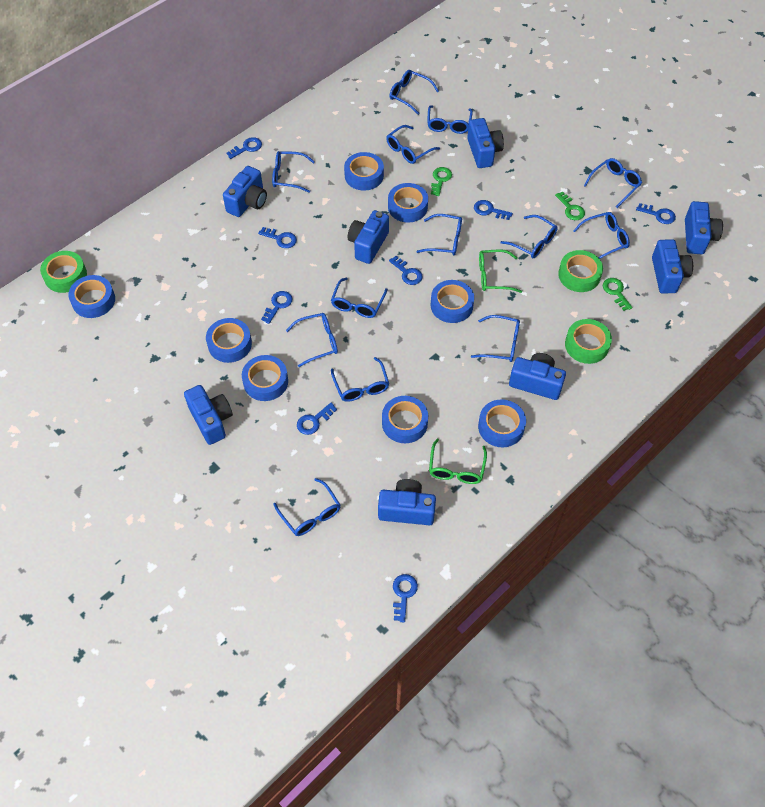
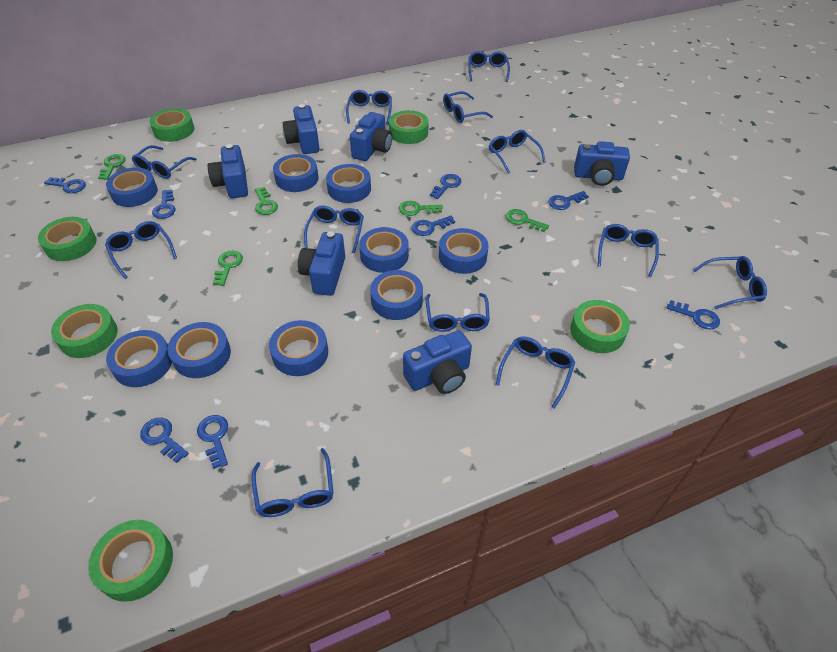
blue camera: [184,385,233,445] [223,166,267,217] [348,210,389,264] [378,479,436,525] [467,118,504,168] [509,353,566,400] [652,239,693,294] [685,201,723,254] = 8 -> [208,144,248,198] [283,104,320,154] [298,231,345,296] [350,112,392,161] [403,330,472,394] [574,141,630,186] = 6
blue glasses: [272,151,315,193] [273,478,340,536] [286,313,338,367] [331,278,388,318] [331,357,389,402] [386,125,440,164] [389,70,439,115] [416,214,462,256] [427,105,473,134] [471,315,520,362] [500,215,558,258] [573,212,630,259] [584,158,642,208] = 13 -> [105,221,177,279] [132,145,197,179] [251,448,334,517] [304,206,364,253] [346,90,392,125] [426,293,490,332] [443,91,493,123] [468,51,510,82] [489,130,545,174] [496,336,575,409] [598,224,659,277] [693,256,767,309] = 12
blue tape: [68,275,115,318] [206,318,252,363] [242,355,288,401] [344,152,384,191] [382,396,428,443] [388,183,428,223] [431,280,474,323] [478,399,526,447] = 8 -> [106,167,158,207] [106,330,172,387] [168,322,231,378] [269,320,328,376] [273,154,318,192] [326,164,371,203] [359,227,409,273] [370,270,423,320] [439,228,488,274] = 9
green glasses: [429,439,487,484] [479,249,522,293] = 2 -> none = 0
green key: [431,167,452,196] [555,191,585,220] [603,278,633,311] = 3 -> [98,154,126,180] [213,251,243,286] [255,187,278,215] [398,201,443,216] [506,209,549,232] = 5
green tape: [40,251,87,293] [558,250,603,292] [565,319,612,364] = 3 -> [38,217,96,261] [51,304,117,358] [88,520,173,602] [149,108,194,142] [389,110,429,144] [570,300,630,353] = 6

